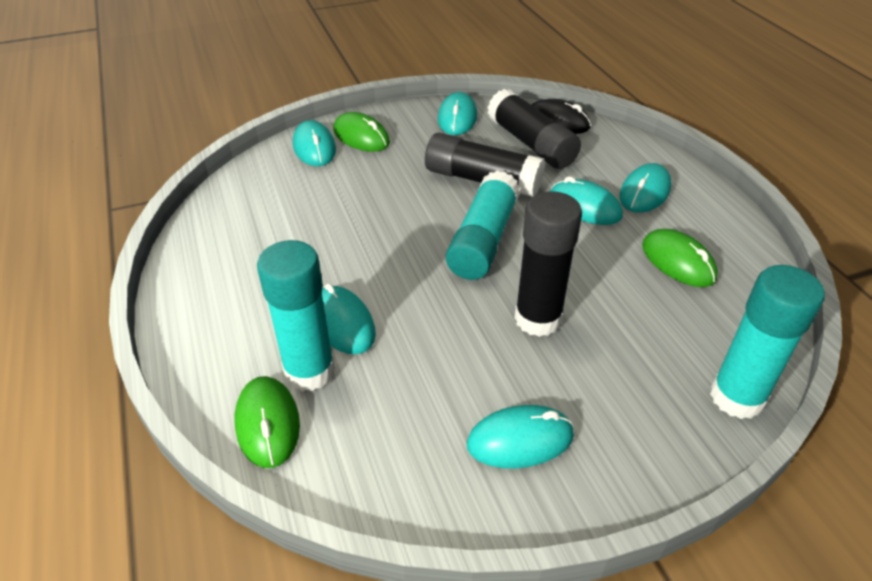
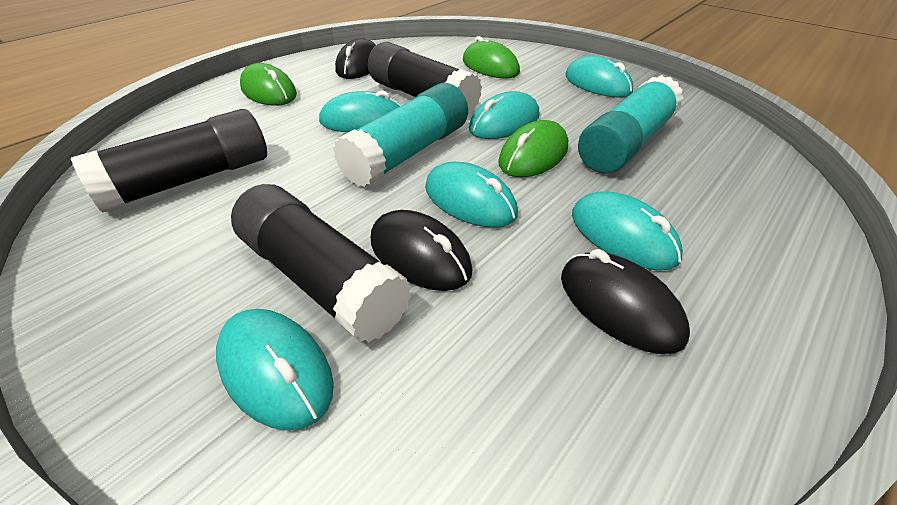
black mouse: [532,99,591,134] = 1 -> [335,38,376,79] [371,210,473,291] [561,249,690,354] = 3
turquoise glue stick: [257,240,335,391] [446,171,520,280] [710,265,825,419] = 3 -> [333,83,468,187] [578,75,684,173] = 2

